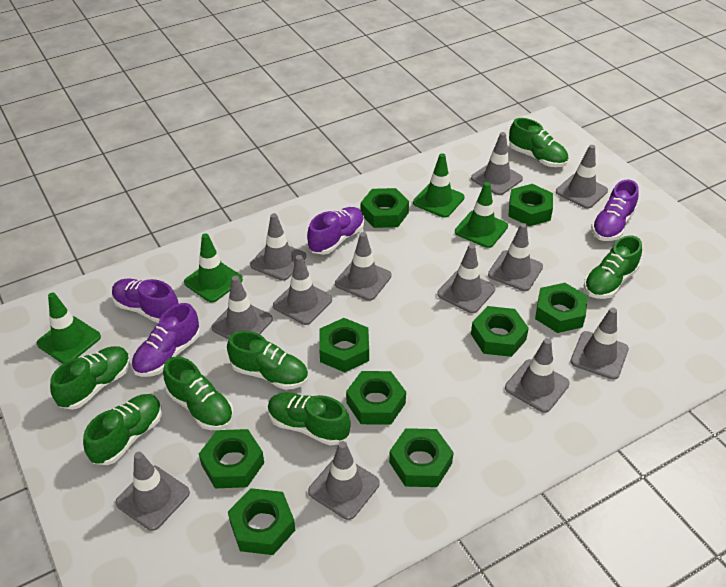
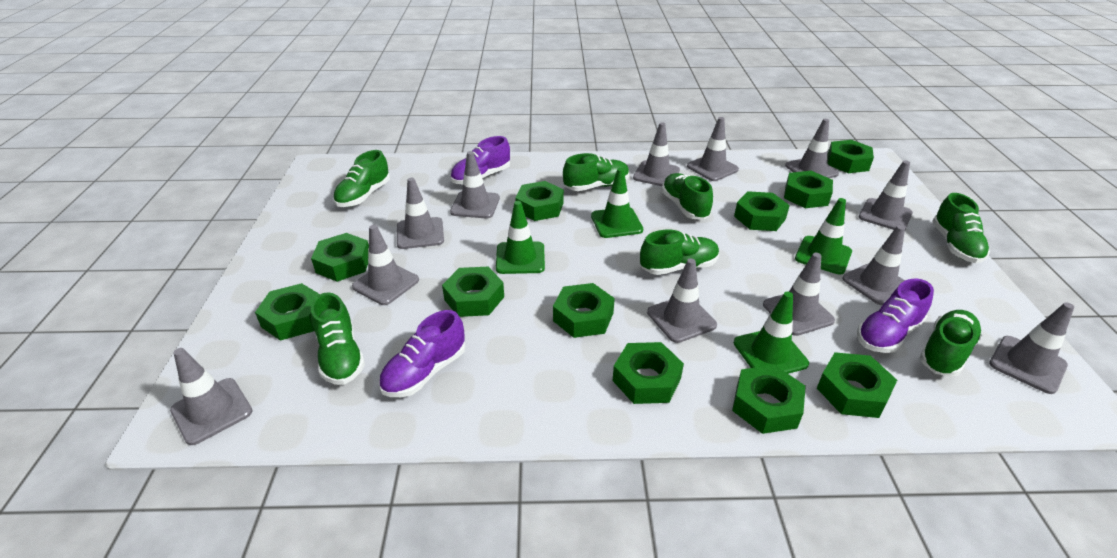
green nut: [199,429,264,488] [228,488,295,555] [319,318,369,372] [346,371,406,425] [361,188,409,228] [389,428,454,487] [471,306,529,357] [508,184,553,226] [535,283,588,333] = 9 -> [255,283,320,341] [311,233,369,282] [442,267,504,317] [515,181,564,221] [553,283,615,338] [613,342,684,404] [732,365,806,434] [734,191,790,231] [784,171,833,208] [817,352,897,418] [827,140,874,173] = 11
purple shoe: [112,278,179,323] [132,303,200,377] [307,207,364,255] [591,179,639,241] = 4 -> [379,310,466,397] [450,136,510,185] [857,278,934,353] = 3

